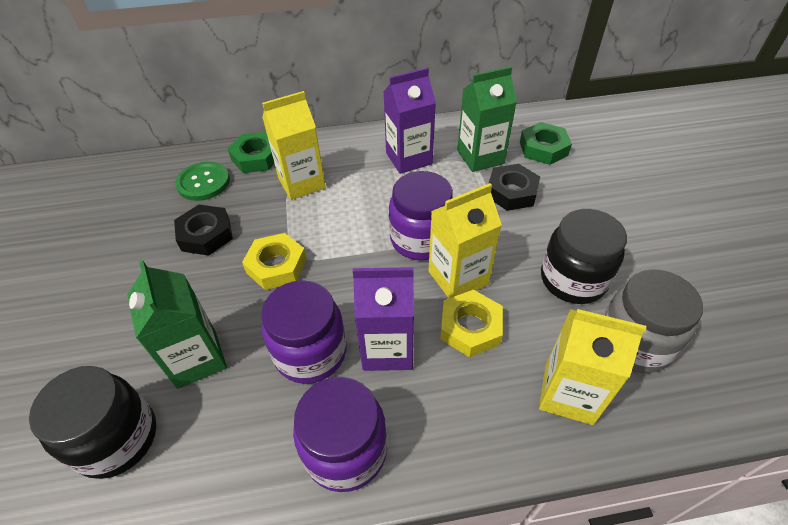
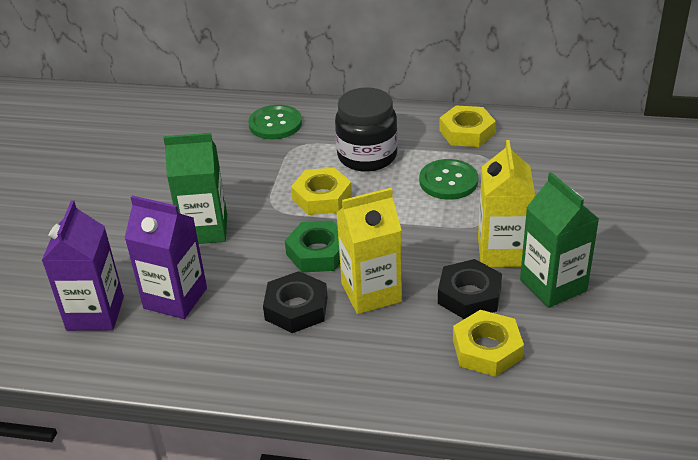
black jar: [29,366,156,479] [541,209,627,304] = 2 -> [335,87,398,172] = 1
green button: [175,162,230,201] = 1 -> [248,105,302,139] [419,159,478,200] = 2
green nut: [228,132,274,173] [520,122,572,165] = 2 -> [285,221,340,272] = 1
grey jar: [603,269,703,373] = 1 -> none = 0
purple jar: [261,280,347,384] [293,377,388,492] [389,171,453,260] = 3 -> none = 0
yellow carton: [262,91,326,200] [428,183,502,298] [539,309,646,425] = 3 -> [336,188,402,314] [478,140,535,267] = 2
yellow nut: [242,233,307,290] [440,290,503,357] = 2 -> [291,167,352,215] [439,105,496,147] [453,310,524,377] = 3

